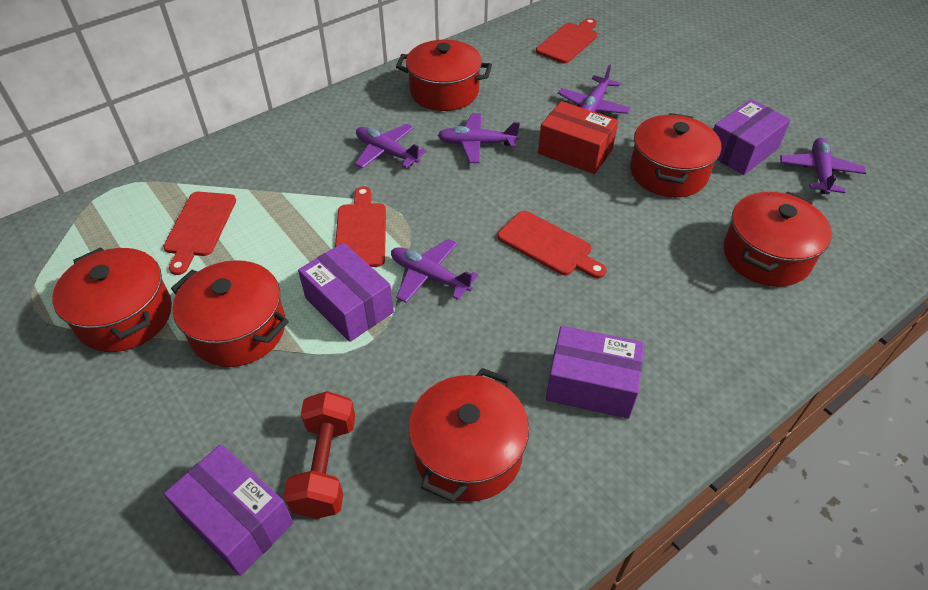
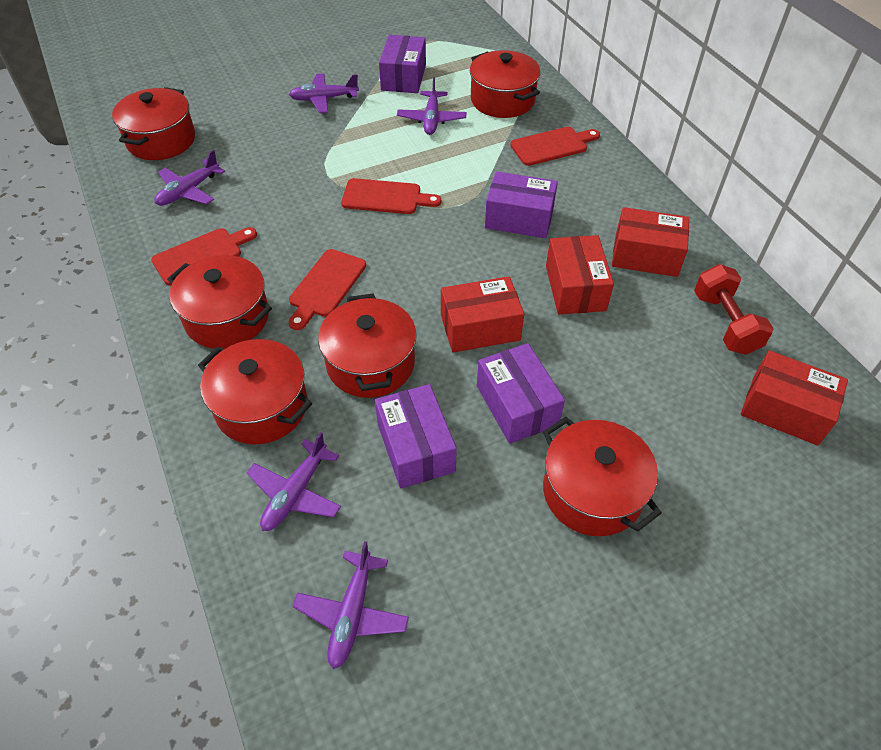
red box: [538,101,619,174] = 1 -> [441,276,524,353] [546,235,614,314] [612,207,689,277] [741,350,848,446] = 4

